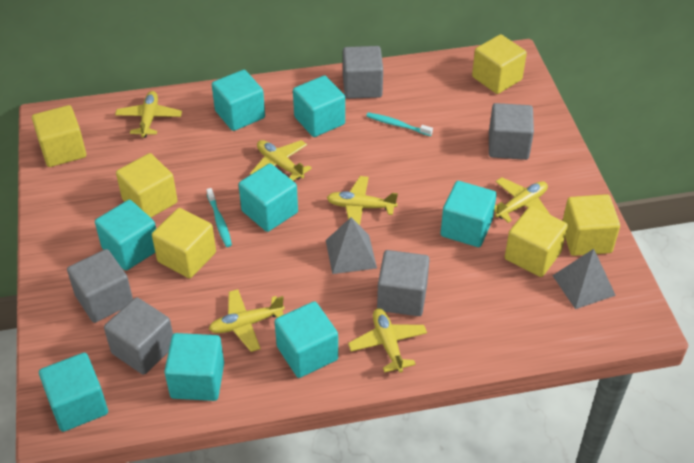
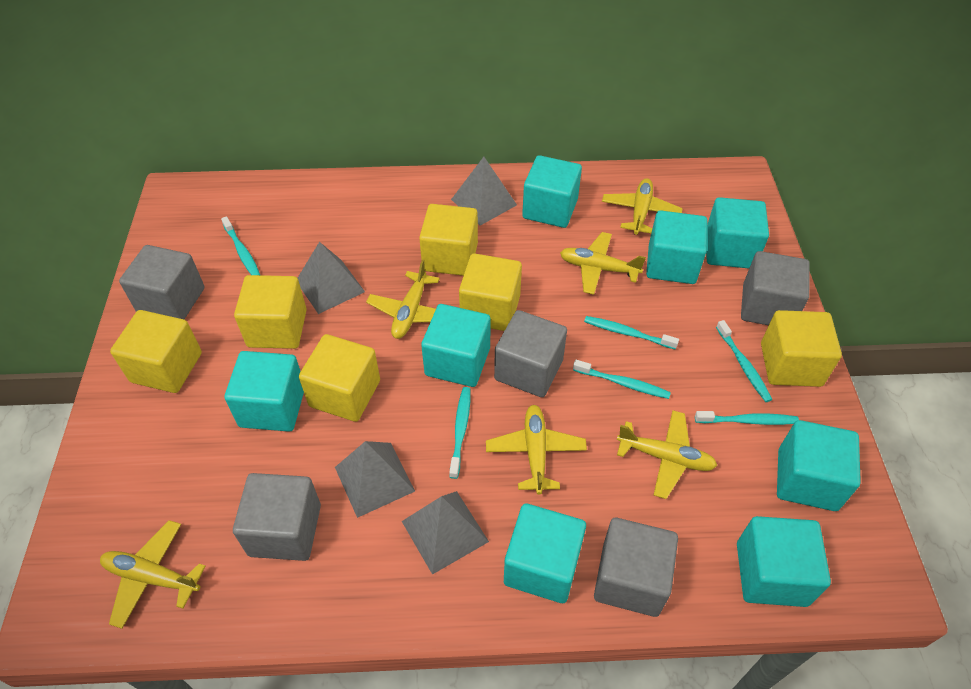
grey pyramid: [326,217,377,274] [552,249,616,309] = 2 -> [298,242,365,314] [335,441,415,518] [402,491,489,575] [451,157,517,226] = 4
turquoise toothbrush: [206,188,232,247] [366,112,433,136] = 2 -> [221,216,260,275] [449,387,471,479] [573,360,671,399] [584,316,679,350] [695,411,799,425] [716,320,772,402] = 6

